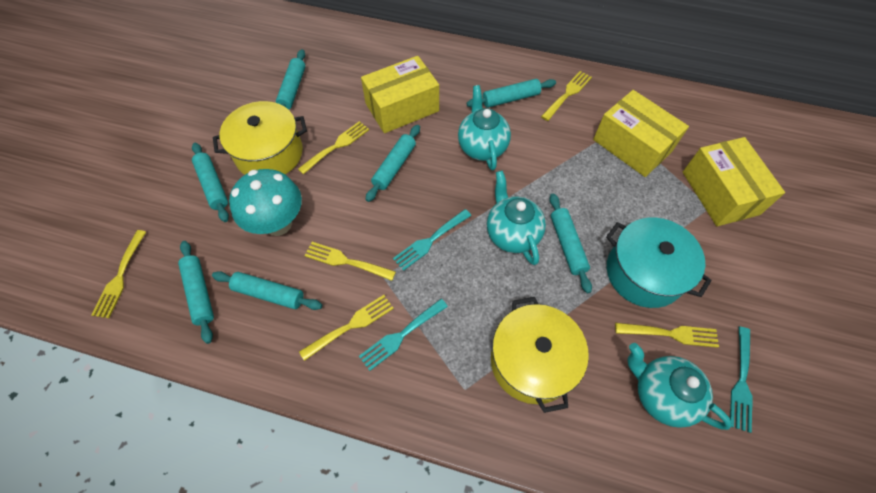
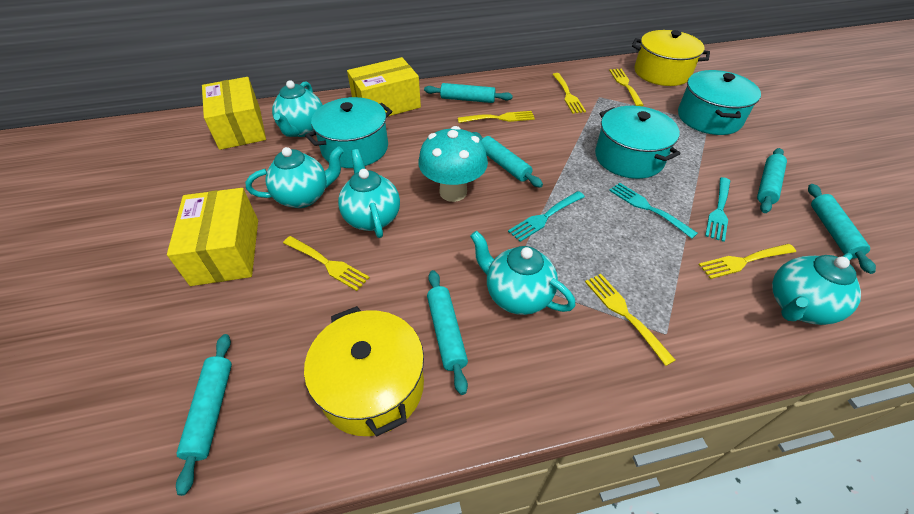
turquoise pot: [606,217,712,308] = 1 -> [305,97,392,168] [595,106,680,179] [678,70,761,135] = 3
turquoise rolling pin: [178,241,214,344] [192,143,229,222] [212,271,322,310] [276,49,305,110] [365,125,420,202] [467,79,556,108] [549,193,592,293] = 7 -> [176,334,232,496] [424,83,513,103] [427,270,468,395] [472,132,543,188] [757,148,787,213] [808,184,876,274] = 6
turquoise teapot: [458,85,511,170] [487,171,546,265] [628,343,732,430] = 3 -> [245,146,344,208] [272,80,323,137] [338,149,400,238] [470,231,576,315] [772,253,861,325] = 5

